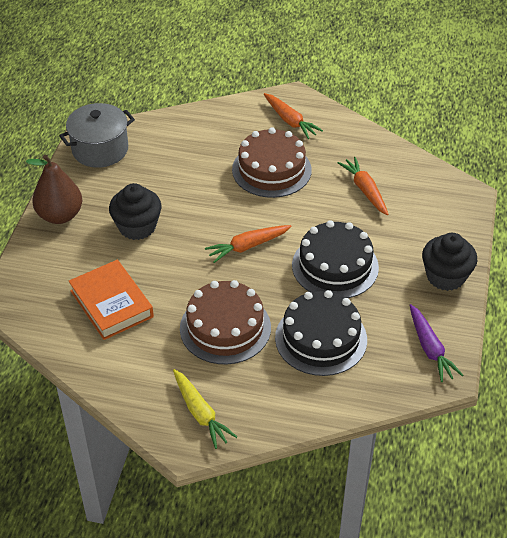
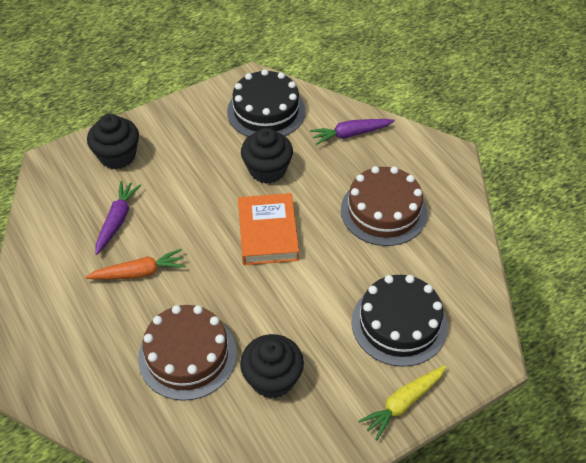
black cupcake: [109,183,162,240] [422,233,477,291] = 2 -> [87,114,139,169] [240,334,304,398] [241,128,293,184] = 3
brown pear: [26,155,82,224] = 1 -> none = 0
grey pot: [59,103,135,168] = 1 -> none = 0
orange carrot: [205,225,292,263] [264,93,323,139] [338,157,388,215] = 3 -> [85,249,185,280] = 1
purple carrot: [410,304,463,382] = 1 -> [95,181,141,255] [310,119,395,145] = 2

